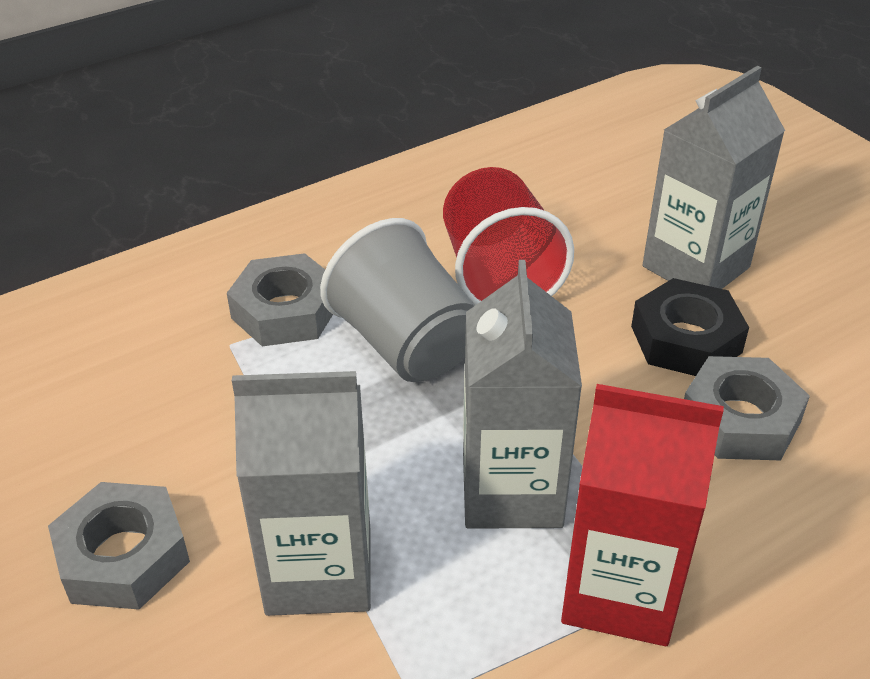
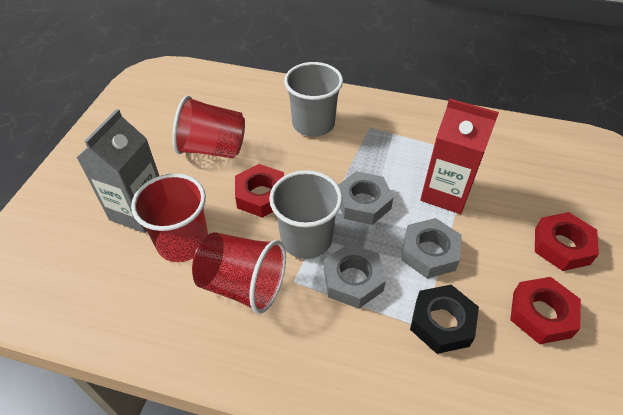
grey carton: [232,371,371,616] [463,260,582,529] [643,66,785,289] = 3 -> [77,109,159,233] = 1
grey cup: [320,218,475,382] = 1 -> [269,170,342,259] [284,62,343,137] = 2
red cup: [443,167,574,305] = 1 -> [131,173,208,262] [172,96,245,158] [192,232,286,314] = 3
red nut: none = 0 -> [235,164,284,218] [510,277,581,344] [535,212,599,271] = 3

